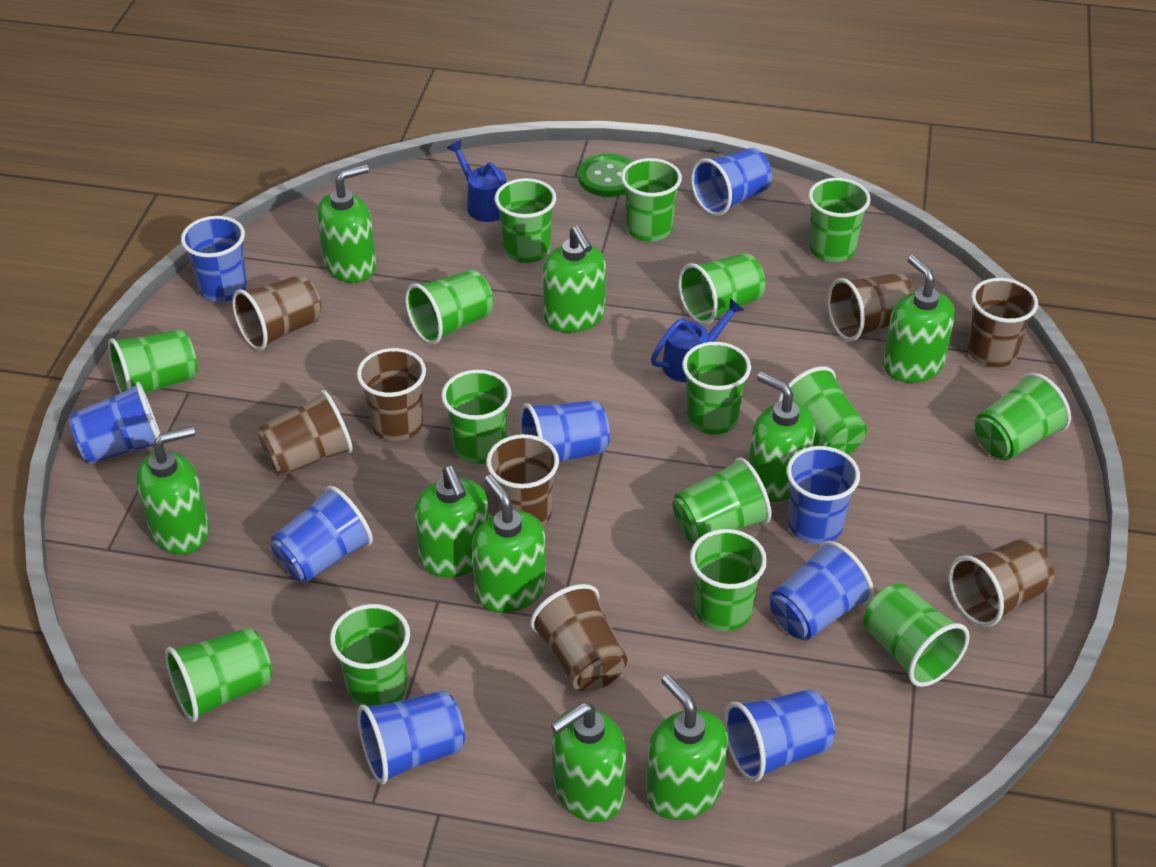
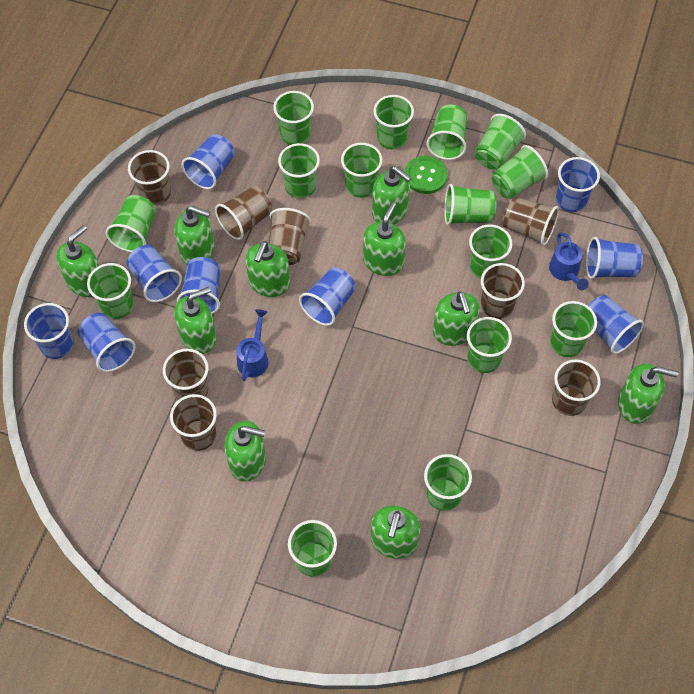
green soap dispenser: [136,426,209,555] [317,164,376,283] [414,466,489,577] [472,475,546,613] [543,226,606,333] [550,702,626,822] [646,674,728,820] [749,372,815,502] [883,255,955,383] = 9 -> [56,225,99,297] [174,206,214,265] [174,287,217,354] [224,421,266,481] [245,241,290,297] [363,203,406,276] [371,506,420,559] [372,166,411,225] [433,291,480,346] [618,363,678,424] = 10

